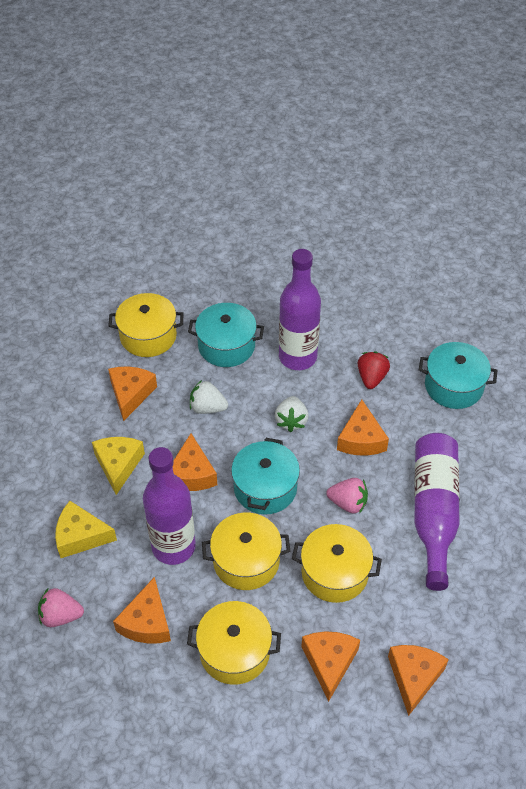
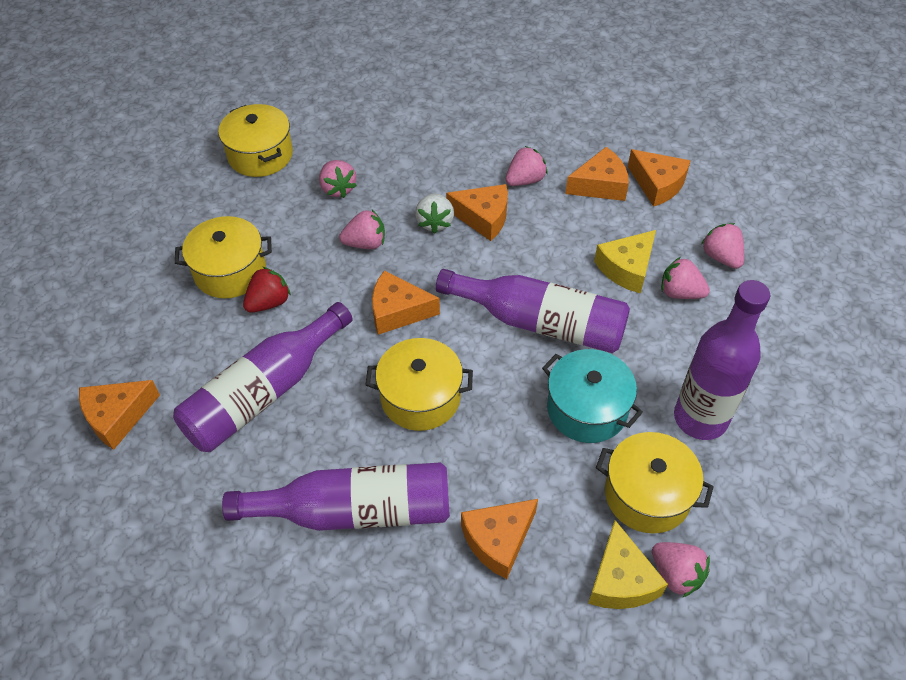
pink strawberry: [38,588,84,627] [326,478,368,514] = 2 -> [319,160,357,198] [339,210,385,249] [506,146,548,186] [652,542,710,598] [661,257,710,299] [701,223,744,269] = 6
purple bottle: [143,447,196,565] [279,249,321,370] [414,433,460,591] = 3 -> [173,302,353,452] [222,462,450,531] [436,269,630,353] [674,280,770,440] = 4
turquoise pot: [188,303,264,367] [231,438,300,514] [419,342,498,409] = 3 -> [542,349,643,443] = 1
white strawberry: [190,380,228,414] [275,396,309,432] = 2 -> [415,193,454,234] = 1

